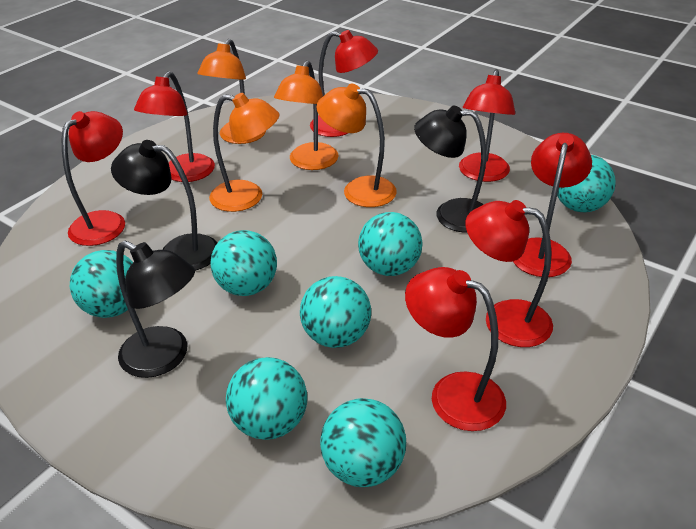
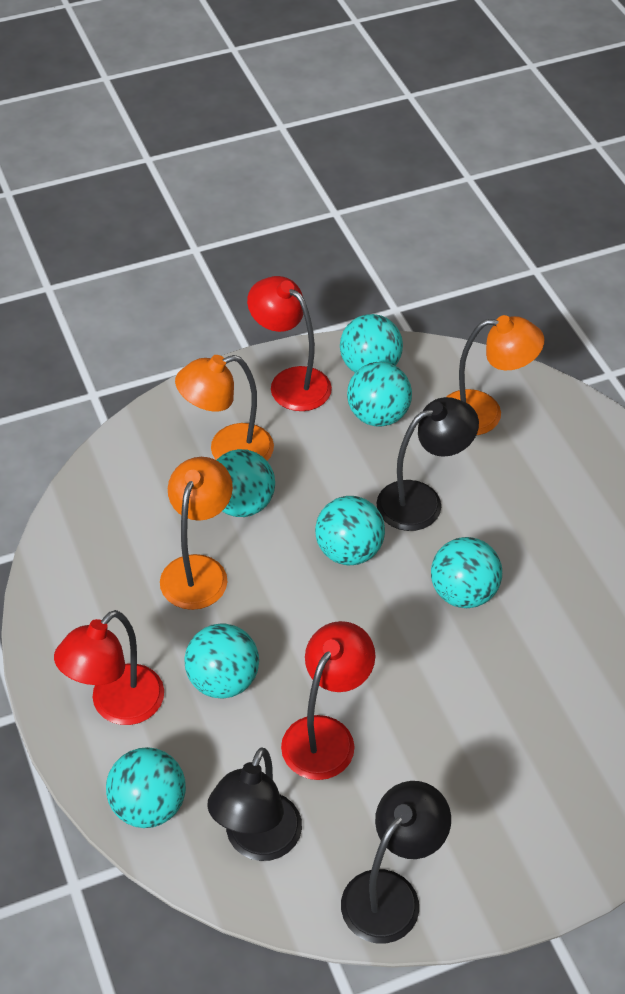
orange lamp: [198,39,266,144] [209,93,280,212] [274,60,339,170] [317,84,397,207] = 4 -> [160,457,233,610] [175,355,274,461] [446,315,544,435] = 3
red lamp: [62,111,125,246] [134,71,215,182] [310,30,378,137] [405,267,506,431] [459,69,515,182] [465,200,553,347] [513,133,592,277] = 7 -> [54,610,164,725] [247,276,332,411] [281,621,375,780] = 3

